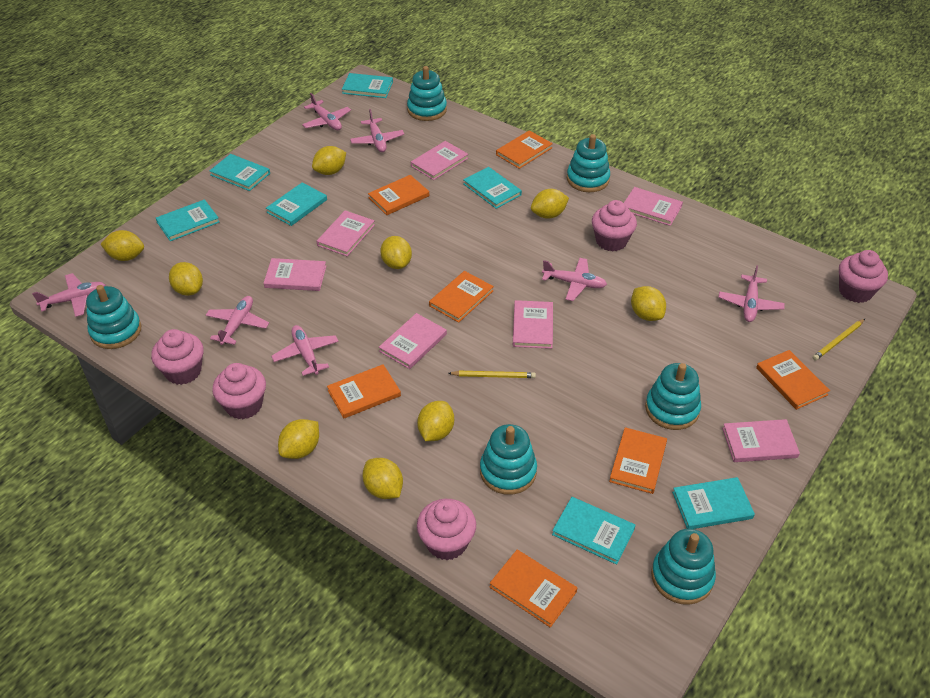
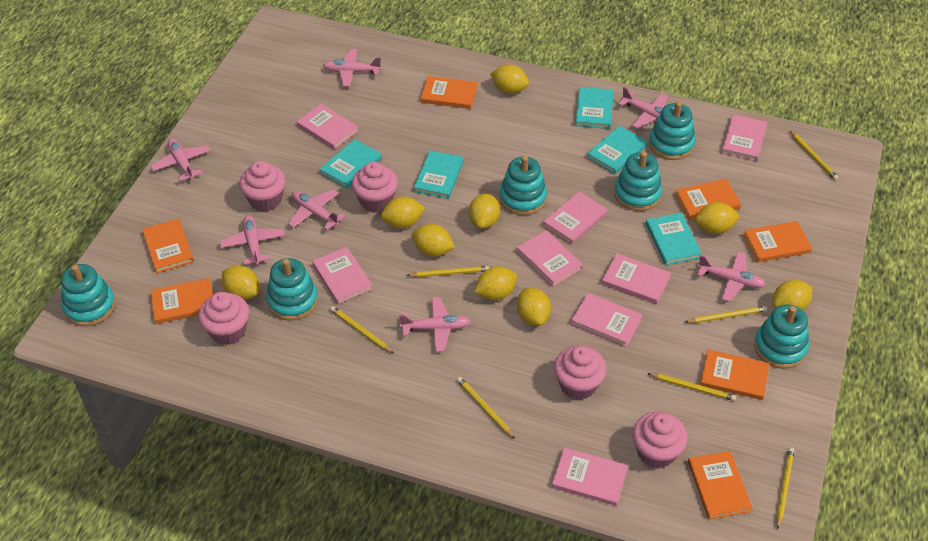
pink book: [264,258,326,291] [316,210,375,256] [379,313,447,369] [411,141,468,180] [513,300,553,349] [624,187,683,226] [722,419,800,462] = 7 -> [297,104,359,149] [312,247,373,304] [517,230,583,287] [543,191,608,244] [552,448,628,506] [571,293,643,347] [602,253,671,304] [722,114,767,161] = 8
turquoise book: [156,199,220,241] [210,154,270,191] [266,183,327,226] [342,73,393,98] [463,167,522,209] [552,497,636,565] [672,477,755,529] = 7 -> [320,139,382,189] [414,151,464,199] [575,87,614,129] [587,126,648,174] [646,213,702,265] = 5
yellow pencil: [448,371,536,378] [813,319,865,360] = 2 -> [330,306,393,353] [406,266,489,277] [457,377,515,439] [647,373,736,401] [685,306,767,323] [776,447,794,529] [790,131,838,180] = 7

